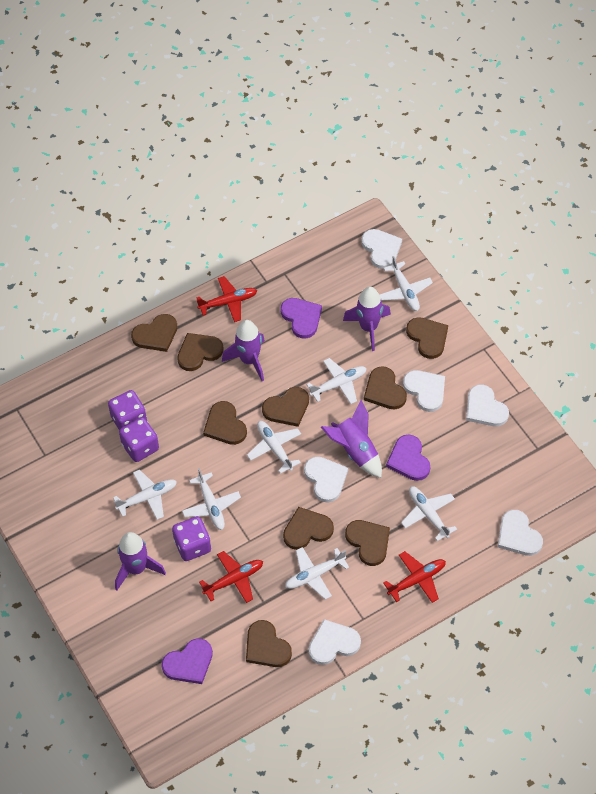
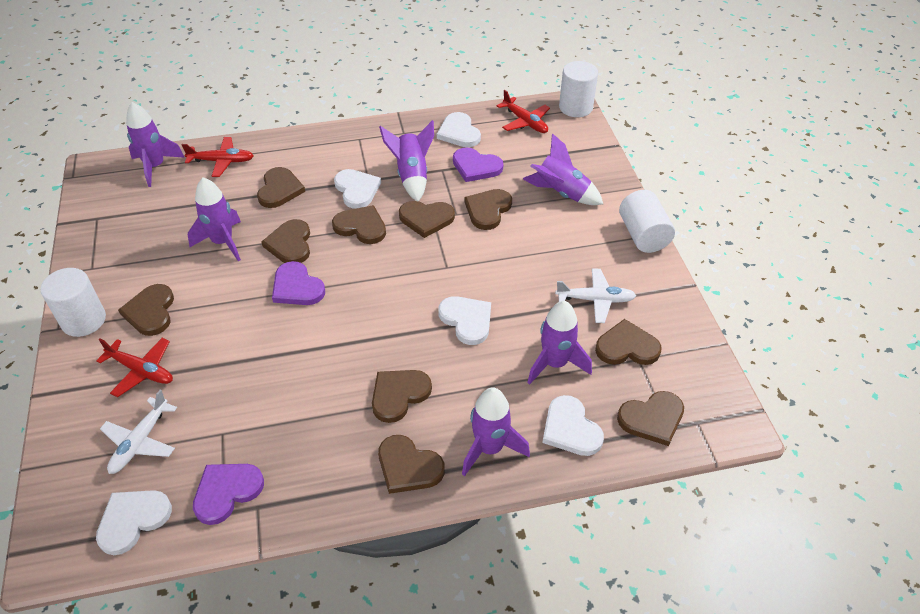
brown heart: [131,314,177,352] [177,333,224,371] [203,401,247,445] [246,620,292,667] [262,387,309,427] [283,507,334,550] [345,520,390,566] [364,366,407,409] [406,317,448,359] = 9 -> [118,284,174,336] [257,167,305,208] [262,219,310,263] [332,205,386,244] [372,370,432,423] [378,435,445,494] [399,201,455,238] [464,189,512,230] [595,319,662,365] [617,391,684,446] = 10
purple dice: [108,390,147,430] [119,417,159,462] [172,516,211,561] = 3 -> none = 0
purple rocket: [115,532,166,590] [222,320,265,381] [321,400,382,478] [343,287,391,351] = 4 -> [126,102,185,187] [188,177,241,261] [379,120,434,201] [462,388,530,476] [523,133,603,205] [527,301,592,385] = 6
white cylinder: none = 0 -> [41,268,106,337] [559,61,598,117] [619,190,675,253] = 3
white heart: [304,457,348,502] [309,619,361,665] [361,229,402,269] [403,370,445,412] [466,384,509,426] [498,510,543,556] = 6 -> [96,490,172,555] [334,169,381,209] [437,112,481,147] [438,296,491,345] [542,395,604,456] = 5
white plane: [113,470,177,520] [182,468,241,530] [247,421,301,474] [285,547,349,600] [306,358,367,404] [379,256,433,311] [401,487,457,541] = 7 -> [100,390,177,474] [555,268,636,323] = 2

